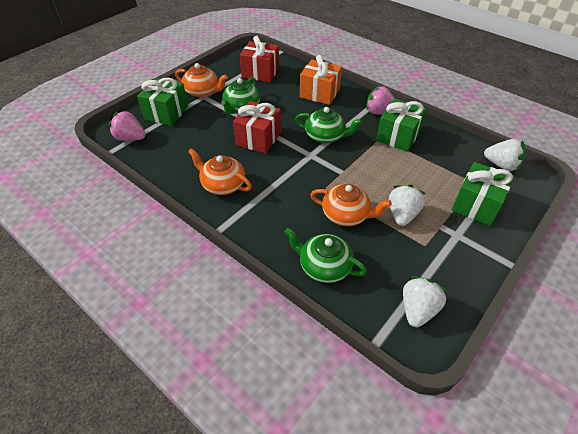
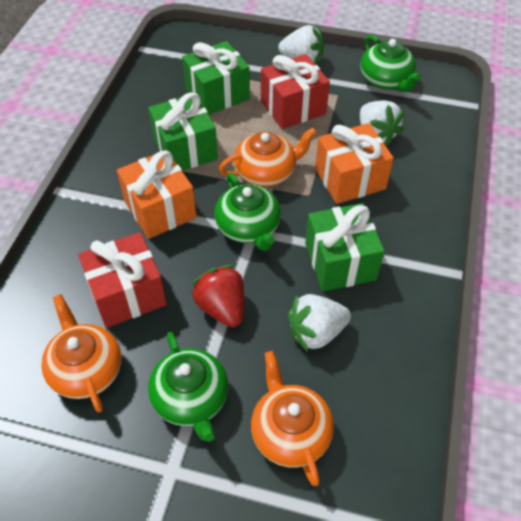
orange gift: [300,55,342,105] = 1 -> [117,150,197,239] [315,123,394,204] = 2
pink strawberry: [109,110,146,141] [366,86,395,115] = 2 -> none = 0
red strawberry: none = 0 -> [191,265,244,327] = 1

